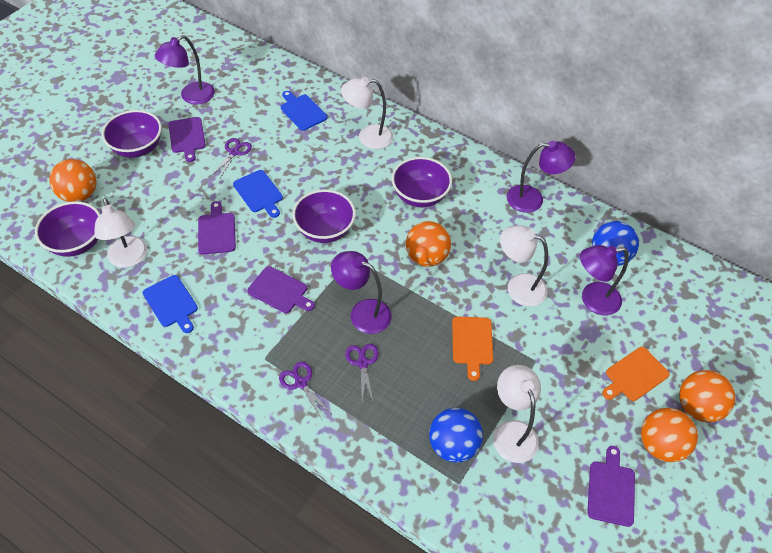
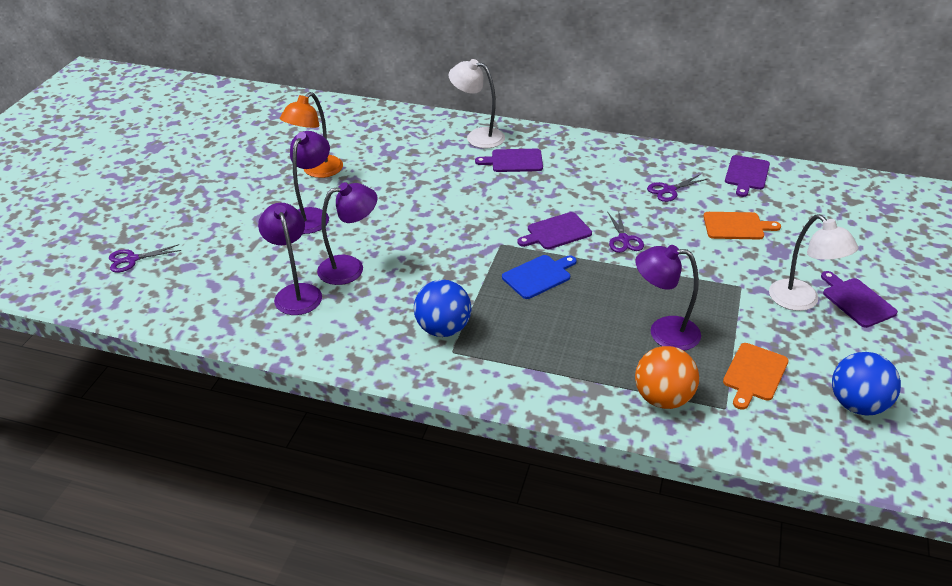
blue cutting board: [143,275,198,333] [233,170,283,218] [281,91,327,131] = 3 -> [502,255,577,299] = 1
orange ball: [49,159,97,202] [406,221,451,267] [641,408,698,462] [679,370,735,422] = 4 -> [635,346,699,409] = 1
orange lamp: none = 0 -> [280,92,343,178] = 1
purple bowl: [35,201,100,257] [102,110,162,158] [292,189,356,243] [392,157,452,207] = 4 -> none = 0
white lamp: [94,198,148,268] [341,77,393,149] [493,365,541,463] [500,225,548,306] = 4 -> [448,59,505,148] [769,214,858,311] = 2

